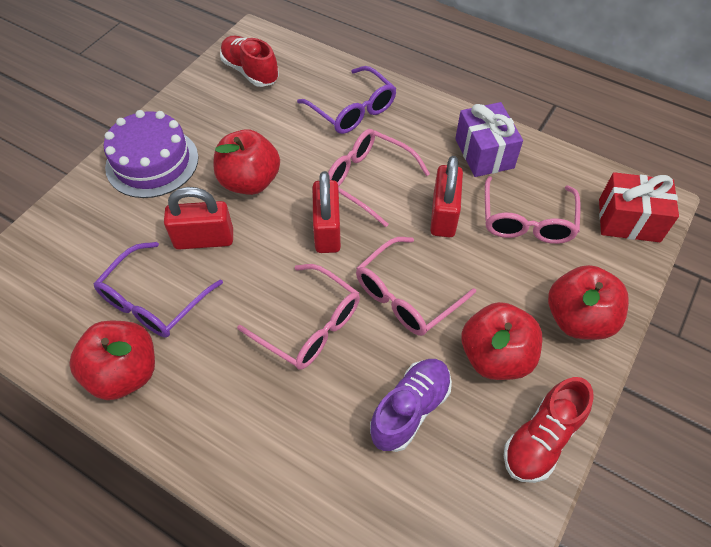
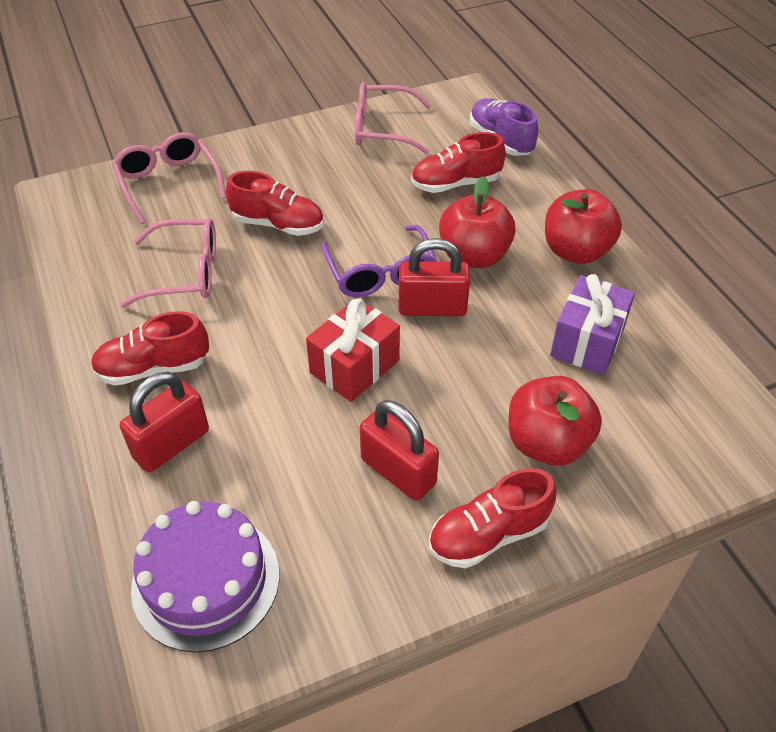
pink glasses: [237,264,360,370] [328,129,430,227] [356,237,476,336] [485,176,581,244] = 4 -> [113,132,227,224] [120,218,216,308] [355,82,432,154] = 3
purple glasses: [94,242,223,338] [297,66,397,134] = 2 -> [321,225,437,297] = 1
red apple: [69,320,155,400] [214,129,280,195] [462,302,542,380] [548,265,629,340] = 4 -> [439,176,516,268] [509,376,602,466] [545,189,622,264] = 3
red shoe: [220,36,279,87] [504,377,594,483] = 2 -> [91,311,209,386] [226,171,324,236] [411,132,506,193] [429,468,556,568] = 4

